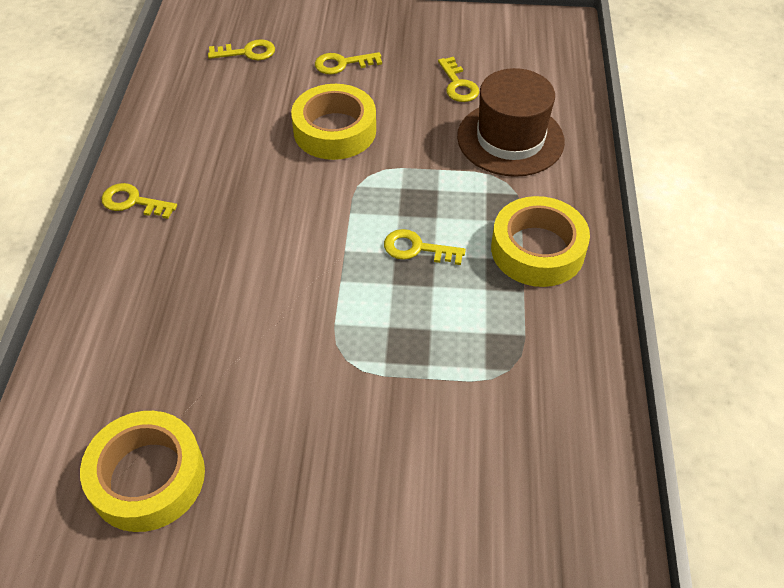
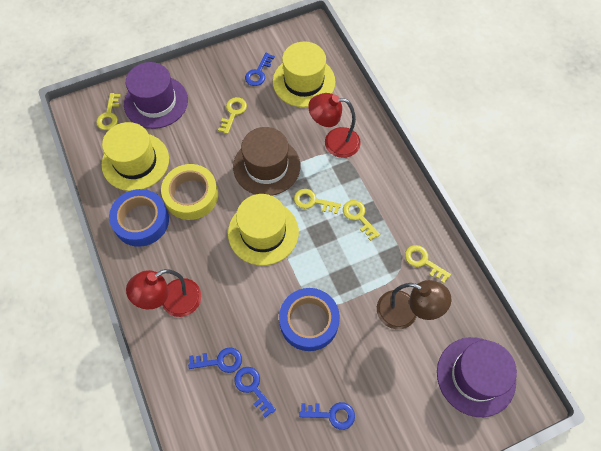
blue key: none = 0 -> [188,347,242,373] [235,367,276,418] [245,53,275,86] [299,402,355,430] = 4
blue tape: none = 0 -> [109,189,169,247] [279,288,340,351] = 2
brown lamp: none = 0 -> [377,280,452,329] = 1
purple hat: none = 0 -> [124,62,188,129] [437,337,517,417] = 2
red lamp: none = 0 -> [126,269,201,317] [308,93,361,158] = 2
yellow hat: none = 0 -> [102,122,169,191] [228,194,299,265] [273,41,335,107] = 3
yellow tape: [80,411,205,532] [291,84,376,160] [491,196,590,287] = 3 -> [161,164,218,220] = 1

